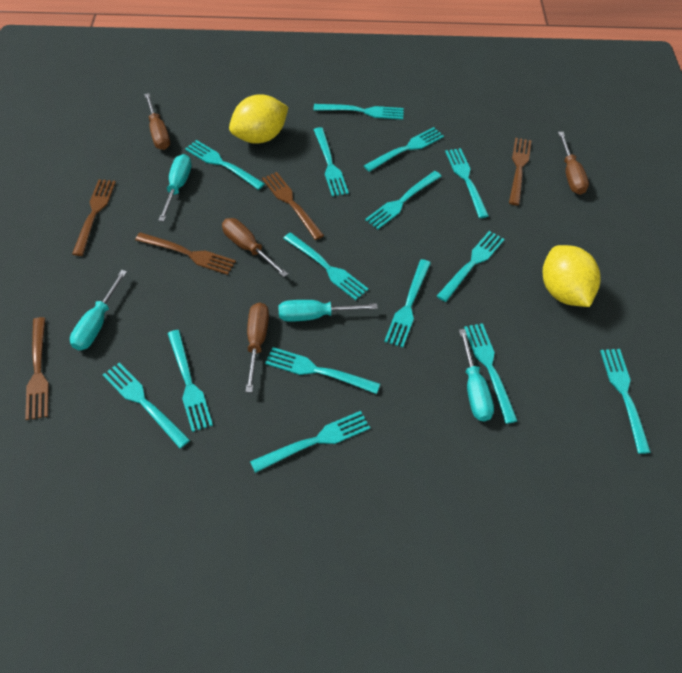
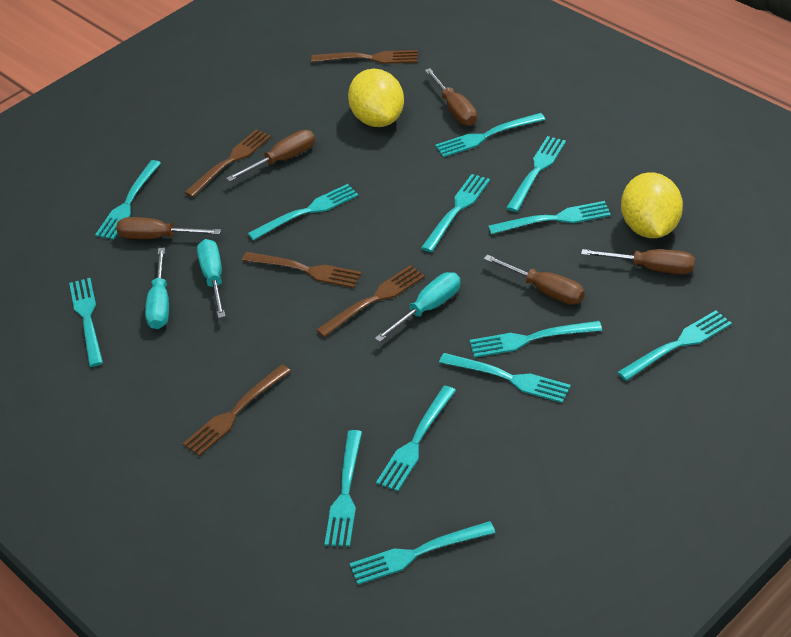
brown screwdriver: [144,93,170,150] [222,218,288,277] [245,302,269,392] [558,132,589,195] = 4 -> [116,217,221,239] [226,130,315,182] [425,68,477,126] [484,255,585,305] [581,249,695,275] = 5
turquoise fork: [103,362,190,448] [167,330,213,432] [185,140,265,190] [250,411,370,473] [265,347,380,394] [283,232,369,300] [313,104,404,120] [314,127,349,197] [364,127,444,172] [365,171,442,229] [384,259,431,348] [437,231,505,302] [445,148,489,218] [464,323,518,424] [600,349,651,454] = 15 -> [69,278,103,367] [95,160,161,240] [247,184,358,240] [324,430,362,547] [350,521,495,585] [376,385,456,492] [421,174,490,252] [435,113,545,157] [439,353,571,403] [470,321,602,358] [488,201,611,234] [506,136,566,212] [617,310,732,381] = 13
turquoise screwdriver: [70,270,127,350] [158,154,192,221] [278,300,378,322] [459,329,494,421] = 4 -> [145,248,169,329] [197,239,225,318] [375,272,461,342] = 3

